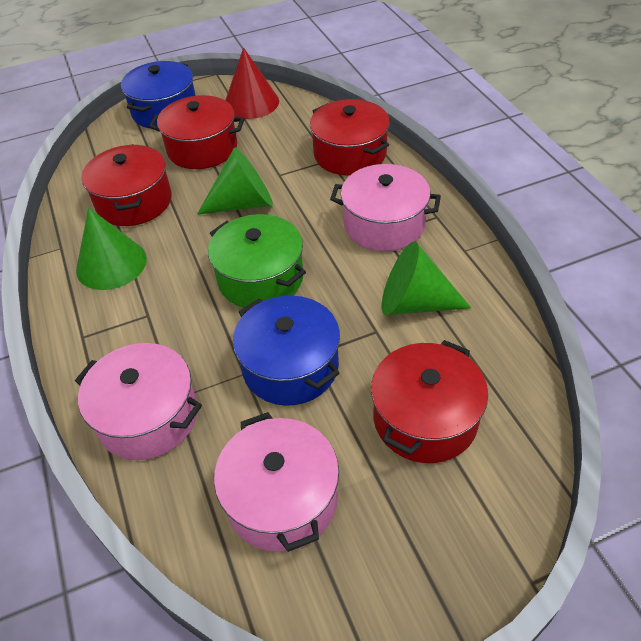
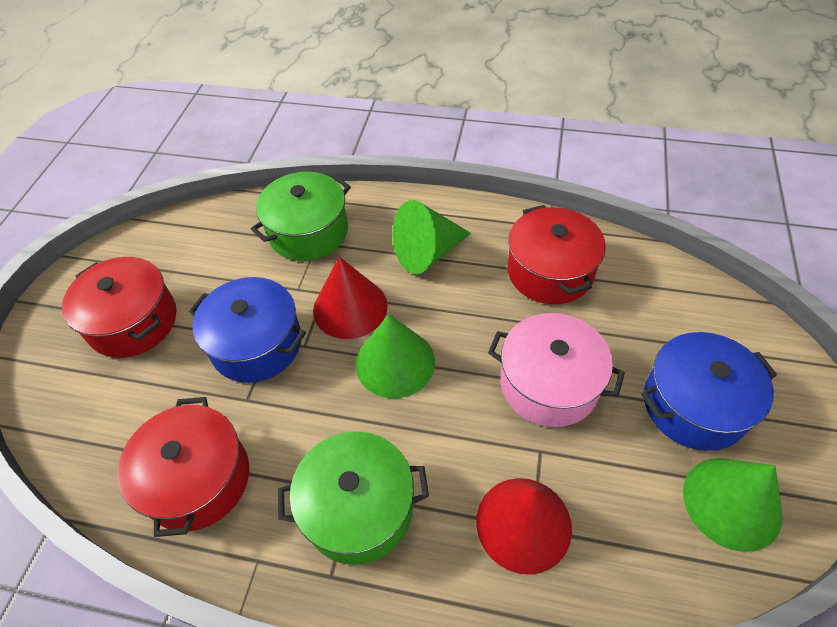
green pot: [208,214,306,308] = 1 -> [251,172,351,261] [278,431,429,565] = 2
pink pot: [75,343,202,460] [214,412,339,552] [330,164,441,251] = 3 -> [488,313,625,427] = 1
red cone: [225,48,279,119] = 1 -> [313,257,388,339] [476,478,572,575] = 2
red pot: [81,144,172,226] [149,95,245,169] [310,99,390,175] [371,340,488,463] = 4 -> [62,257,177,358] [117,397,249,537] [507,205,606,304] = 3

